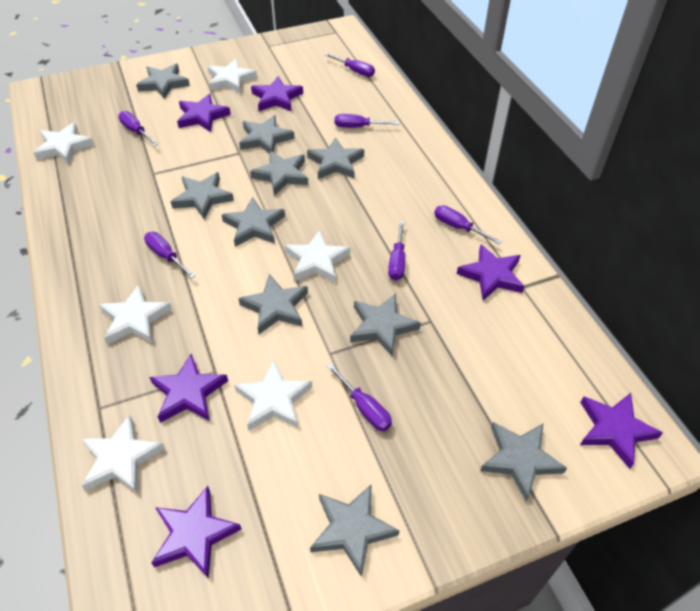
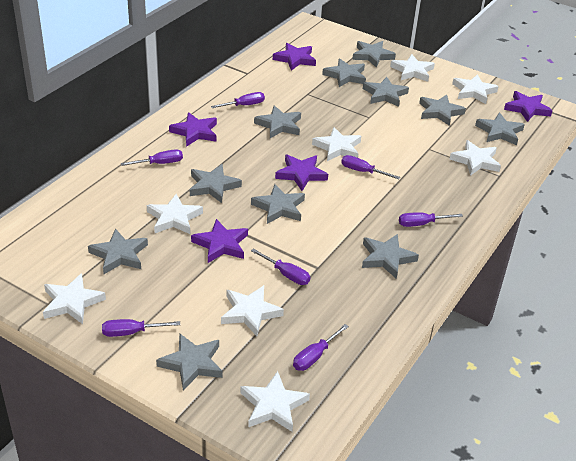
grey star: [136,64,190,99] [171,172,234,220] [222,197,285,247] [238,274,308,334] [239,115,295,154] [250,151,308,196] [307,137,364,179] [310,484,399,577] [350,293,421,356] [480,422,567,501] = 10 -> [88,229,148,274] [156,333,223,391] [190,164,242,203] [251,184,305,224] [254,106,301,138] [322,58,366,87] [352,41,396,67] [362,234,419,279] [363,77,409,107] [419,94,466,126] [475,112,525,145] = 11
purple star: [149,354,228,423] [151,486,241,579] [177,94,231,132] [251,76,303,112] [457,244,525,301] [580,393,663,469] = 6 -> [169,112,217,147] [191,219,248,263] [273,43,316,71] [275,154,328,191] [504,91,553,122] = 5
white star: [33,122,94,164] [81,415,165,494] [99,284,172,344] [208,59,257,93] [234,360,312,430] [285,230,350,283] = 6 -> [43,273,106,324] [147,194,203,234] [221,285,284,336] [240,371,310,432] [312,127,361,161] [390,54,435,82] [450,140,501,176] [452,74,499,104] = 8

